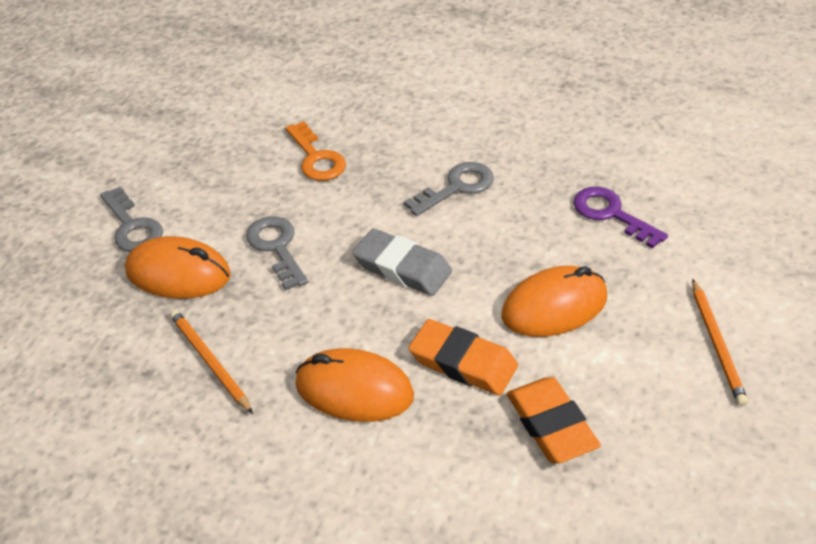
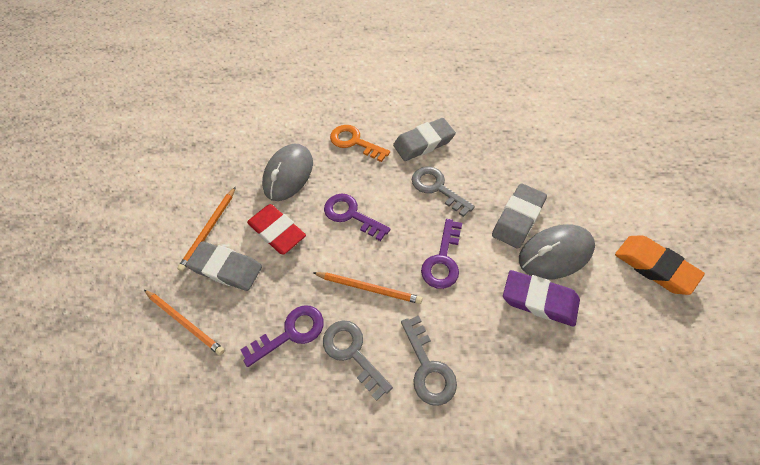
grey eraser: [352,229,452,296] = 1 -> [186,241,262,291] [393,118,456,161] [492,183,547,248] = 3
grey mouse: none = 0 -> [262,144,313,201] [519,224,595,279] = 2
orange eraser: [409,319,518,395] [507,377,601,464] = 2 -> [615,236,705,295] = 1
orange mouse: [125,236,231,299] [295,348,414,422] [501,266,607,337] = 3 -> none = 0
orange pencil: [170,309,253,414] [692,279,748,406] = 2 -> [144,290,225,355] [177,187,236,272] [313,272,423,304] = 3
purple eraser: none = 0 -> [503,270,580,327] = 1
purple key: [573,187,668,249] = 1 -> [240,305,324,367] [324,194,391,241] [421,219,462,289] = 3
red eraser: none = 0 -> [247,204,306,254] = 1

